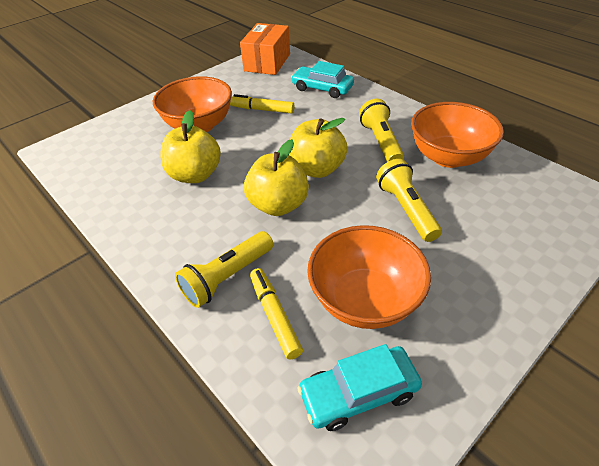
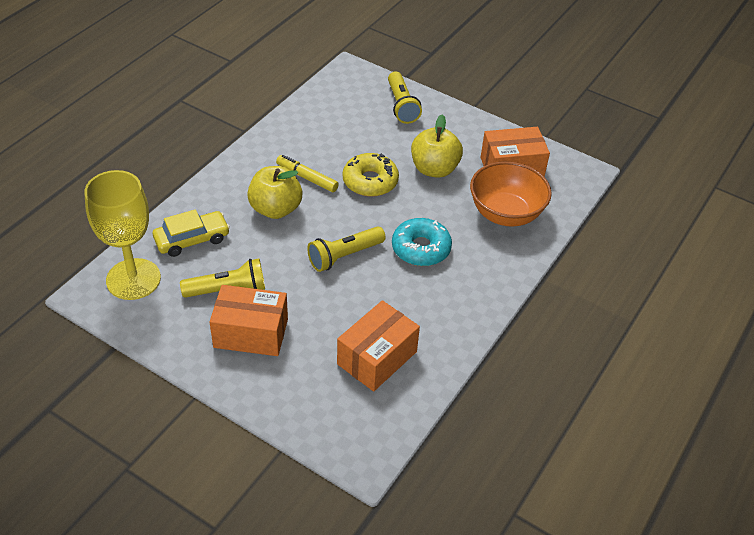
orange bowl: [153,76,232,132] [307,225,431,329] [411,102,504,168] = 3 -> [470,161,552,226] = 1
orange box: [240,23,290,75] = 1 -> [210,285,288,356] [337,300,420,391] [481,127,550,177] = 3
turquoise car: [291,61,354,98] [298,344,422,431] = 2 -> none = 0
turquoise donut: none = 0 -> [392,218,452,266] = 1
yellow apple: [160,110,221,183] [244,139,309,216] [289,118,348,178] = 3 -> [247,166,302,219] [411,114,463,178] = 2
yellow car: none = 0 -> [153,209,230,257] = 1
yellow donut: none = 0 -> [343,153,399,197] = 1
yellow goblet: none = 0 -> [84,170,161,300] = 1
yellow marker: [230,94,295,114] [250,268,303,360] = 2 -> [276,155,339,192] = 1

